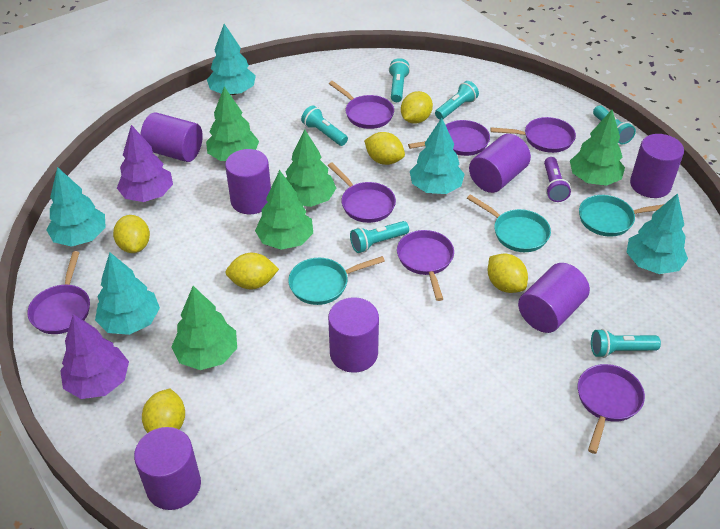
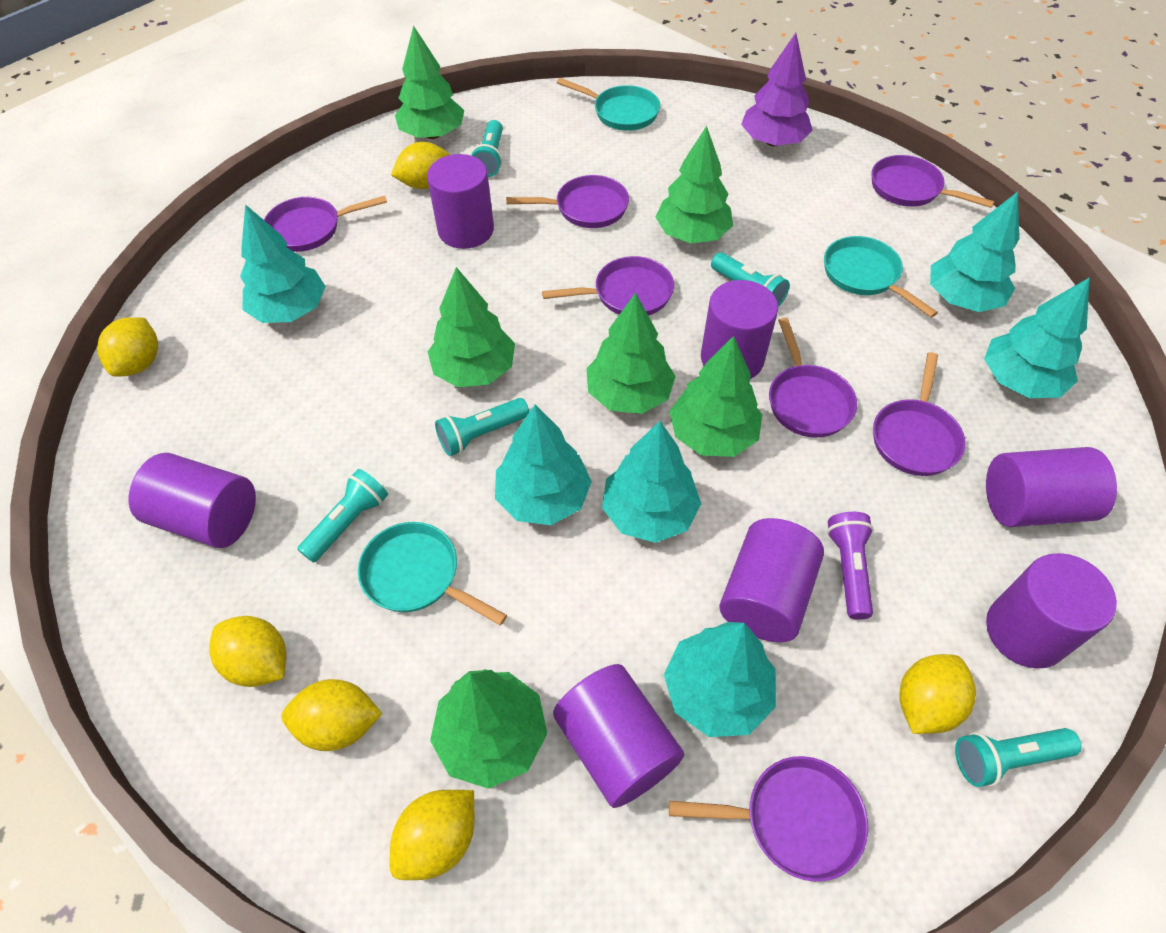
green tree: [171,286,237,370] [206,87,259,161] [255,170,313,250] [286,129,336,207] [570,110,625,186] = 5 -> [395,25,464,139] [428,267,515,387] [430,669,547,789] [587,293,676,414] [656,126,733,243] [669,336,762,457] = 6
purple tree: [60,314,129,399] [117,125,173,202] = 2 -> [741,33,813,147] = 1
turquoise flashlight: [301,105,348,146] [350,221,409,253] [389,58,410,102] [435,81,479,119] [591,329,661,358] [593,105,636,144] = 6 -> [297,469,388,563] [435,398,529,456] [470,120,503,177] [711,253,790,307] [955,728,1082,787] = 5
turquoise tree: [47,167,106,247] [95,252,160,335] [207,24,256,95] [410,118,465,194] [626,193,688,274] = 5 -> [240,204,326,323] [495,404,592,525] [602,421,701,543] [664,622,776,737] [930,192,1019,312] [984,277,1090,398] = 6

